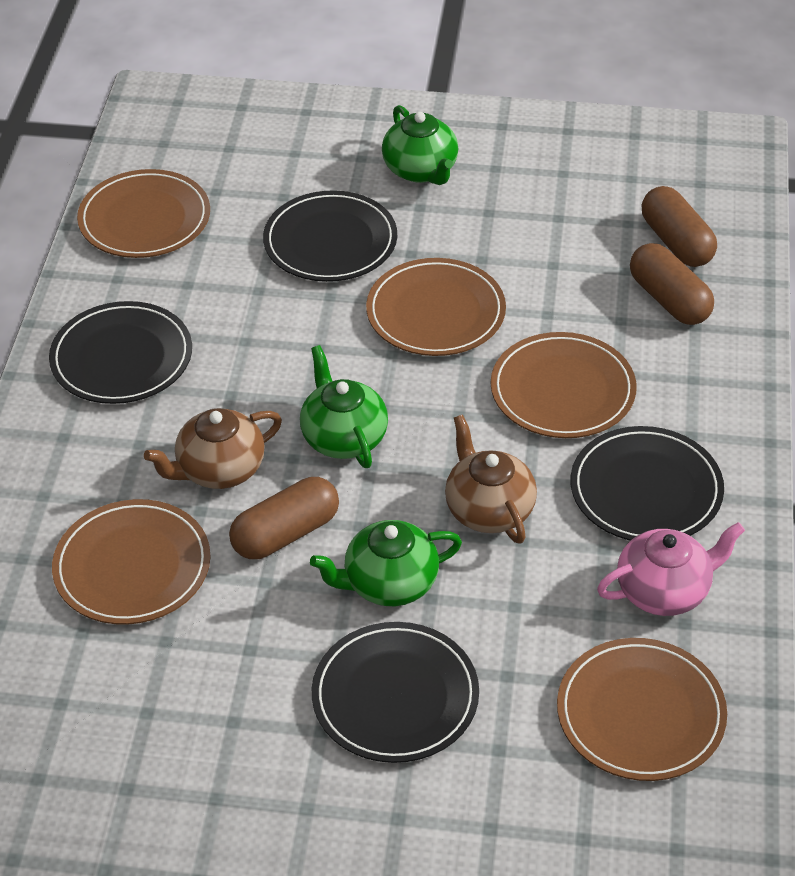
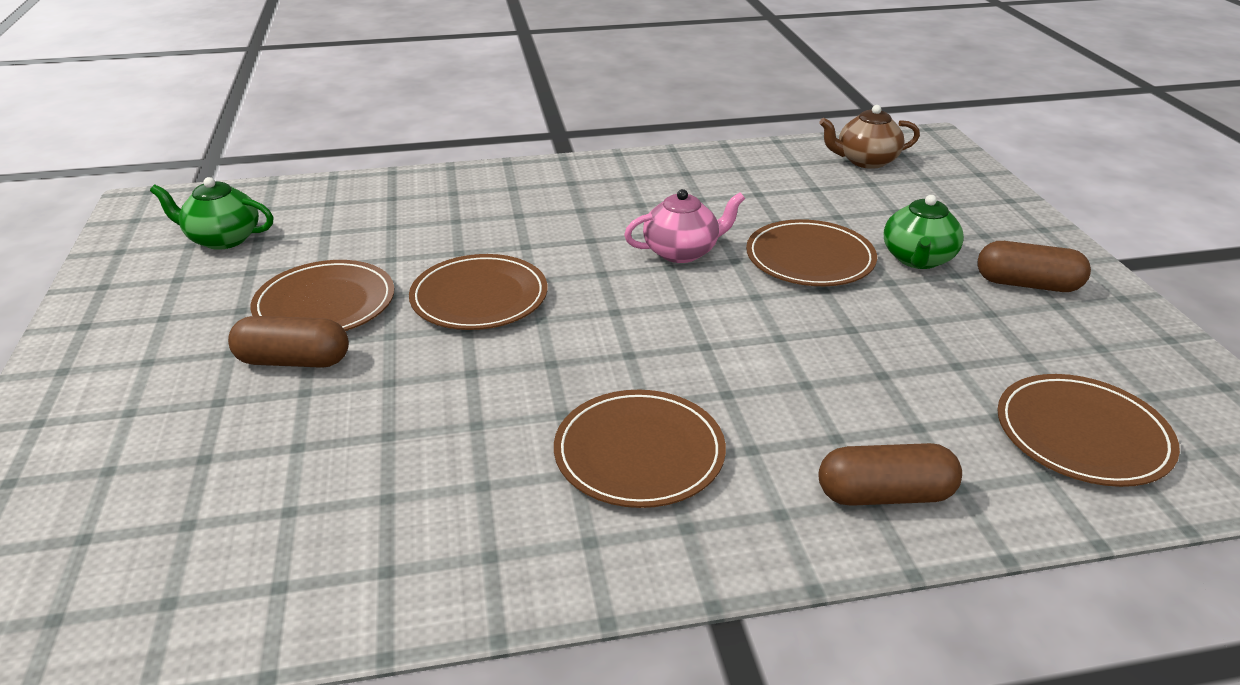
black plate: [49,301,192,404] [263,190,397,282] [312,622,479,763] [571,426,724,540] = 4 -> none = 0
brown teapot: [144,408,282,489] [445,415,537,544] = 2 -> [819,105,920,169] = 1
green teapot: [300,345,388,468] [310,520,462,606] [382,105,458,185] = 3 -> [150,177,274,250] [884,195,964,269] = 2

